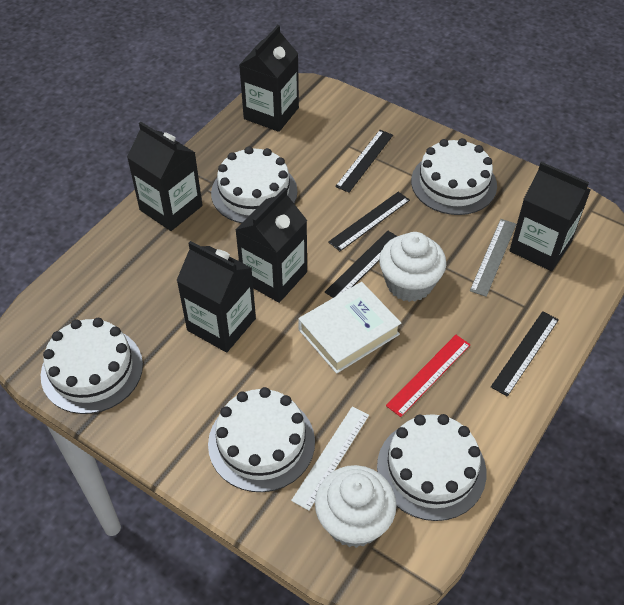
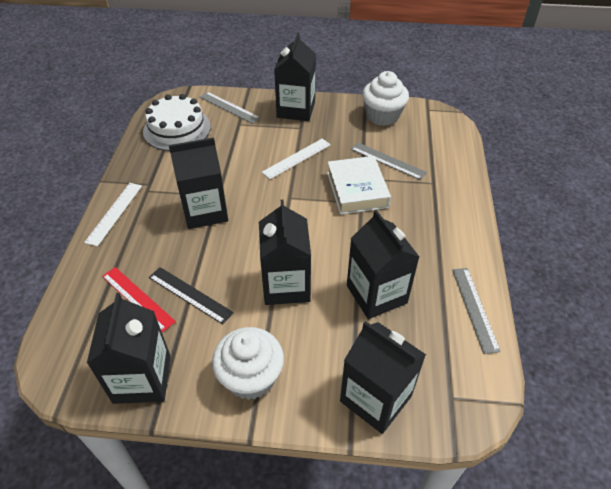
black carton: [127,122,202,231] [176,241,256,353] [235,187,307,303] [239,25,299,132] [509,162,590,271] = 5 -> [87,293,171,404] [169,137,228,229] [259,200,311,305] [274,32,316,121] [340,321,426,434] [347,210,419,319] = 6
black ruler: [325,231,397,298] [328,192,410,251] [335,130,393,193] [491,311,559,397] = 4 -> [149,267,234,324] = 1
grey ruler: [470,219,516,297] = 1 -> [199,92,261,124] [351,142,427,180] [452,268,501,354] = 3
white cake: [41,318,143,414] [208,387,315,492] [211,146,297,223] [377,414,486,521] [411,138,497,215] = 5 -> [143,94,211,151] = 1
white ruler: [291,406,369,511] = 1 -> [84,183,142,247] [262,139,331,179] = 2

